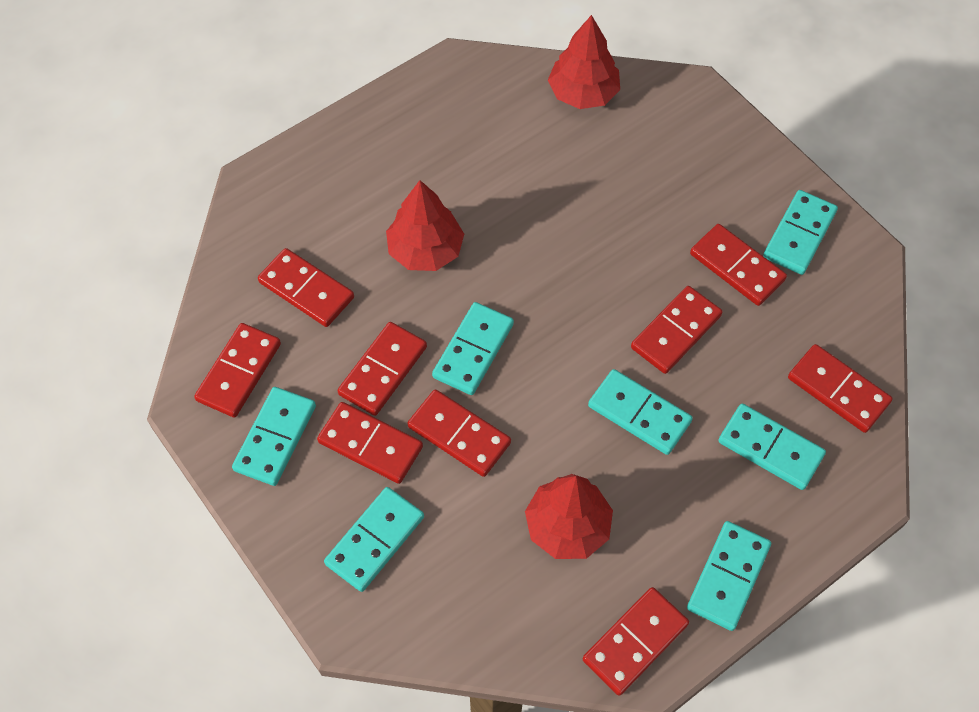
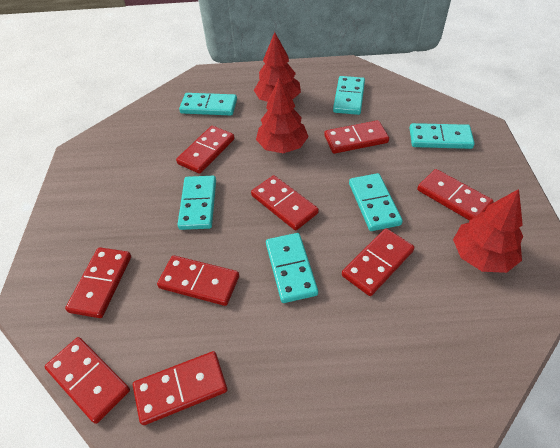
turquoise domino: [232,387,316,486] [324,487,424,592] [432,302,514,395] [588,369,693,455] [687,521,771,631] [718,404,826,490] [763,190,838,275] = 7 -> [177,176,216,230] [179,93,237,116] [266,233,318,303] [333,76,365,115] [349,173,403,231] [410,123,475,149] = 6

